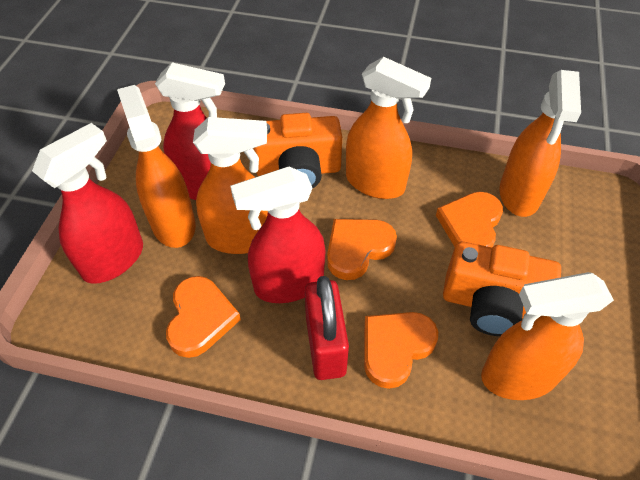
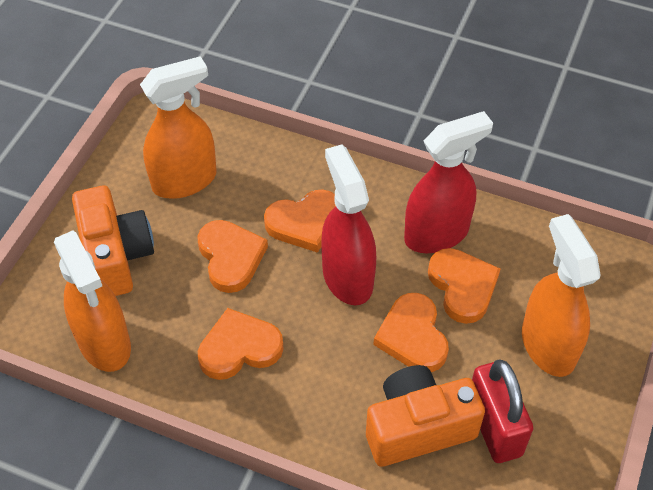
orange heart: [166,276,241,358] [327,219,397,280] [364,312,438,389] [436,192,503,247] = 4 -> [197,220,268,293] [198,308,284,380] [264,189,336,253] [373,293,449,372] [428,248,500,324] = 5
orange spray bottle: [117,85,196,248] [193,117,268,254] [346,57,431,199] [481,272,614,400] [499,70,581,217] = 5 -> [54,230,131,372] [140,56,217,199] [522,214,601,377] = 3
red spray bottle: [32,123,143,284] [155,62,225,200] [230,166,325,303] = 3 -> [321,144,376,305] [404,111,493,253] = 2

